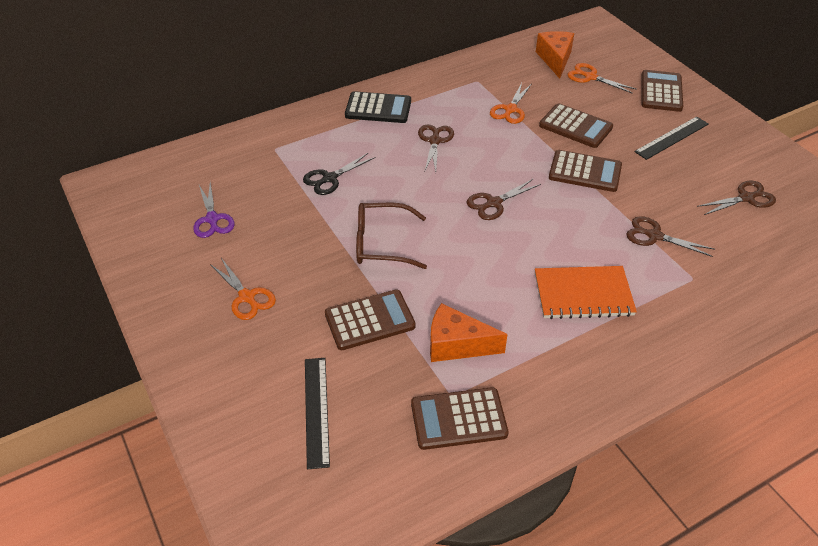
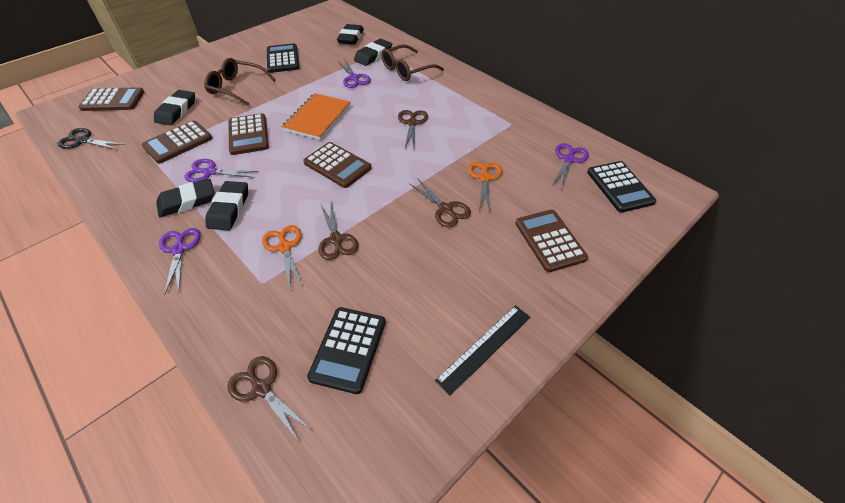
black calculator: [345,91,411,123] = 1 -> [267,43,299,73] [307,307,386,394] [587,161,656,213] = 3
black eraser: none = 0 -> [154,90,195,125] [156,179,214,217] [205,181,248,230] [337,24,364,45] [354,39,392,66] = 5
black ruler: [305,358,330,469] [634,116,709,160] = 2 -> [435,305,530,395] = 1
brown glasses: [356,203,427,269] = 1 -> [204,58,275,106] [381,44,444,81] = 2
orange cheese: [430,303,508,362] [536,31,574,79] = 2 -> none = 0
orange scissors: [210,258,276,320] [490,83,532,124] [568,63,637,94] = 3 -> [262,225,303,287] [468,162,502,213] = 2
purple scissors: [193,182,235,238] = 1 -> [159,228,201,295] [185,159,259,182] [337,58,371,88] [552,143,589,190] = 4

